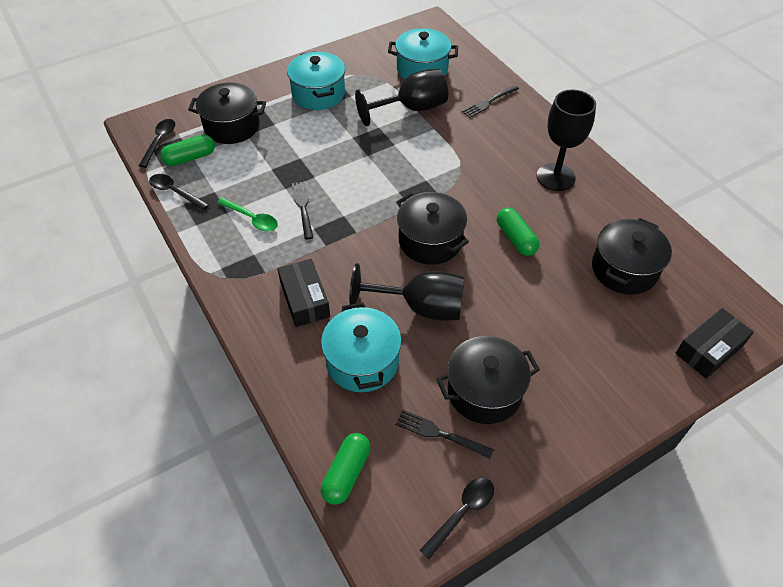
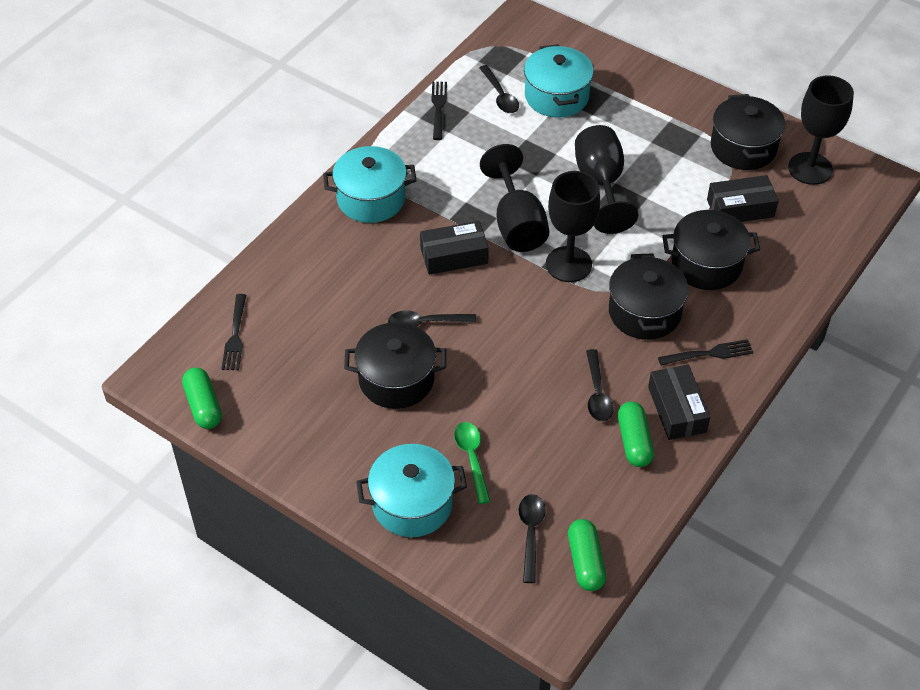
black box: [277,259,330,327] [675,308,754,379] = 2 -> [420,221,489,275] [648,365,710,440] [707,175,779,222] = 3
black goblet: [349,263,464,320] [355,68,448,126] [537,90,596,191] = 3 -> [480,144,549,252] [546,171,600,282] [575,125,638,234] [788,75,854,185] = 4
black spoon: [139,119,175,168] [149,174,209,210] [419,478,494,559] = 3 -> [388,311,477,327] [479,65,519,113] [519,494,546,583] [586,349,613,422] = 4

